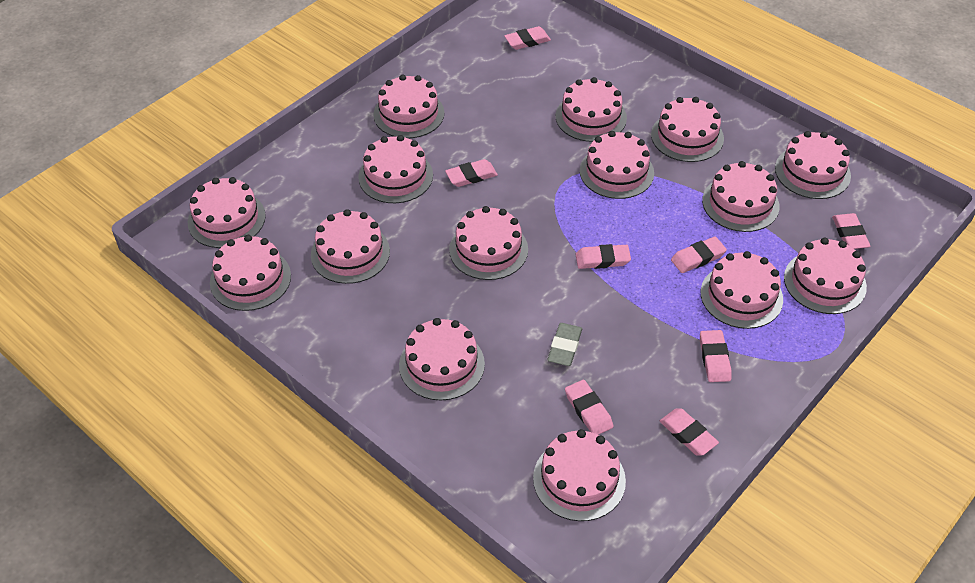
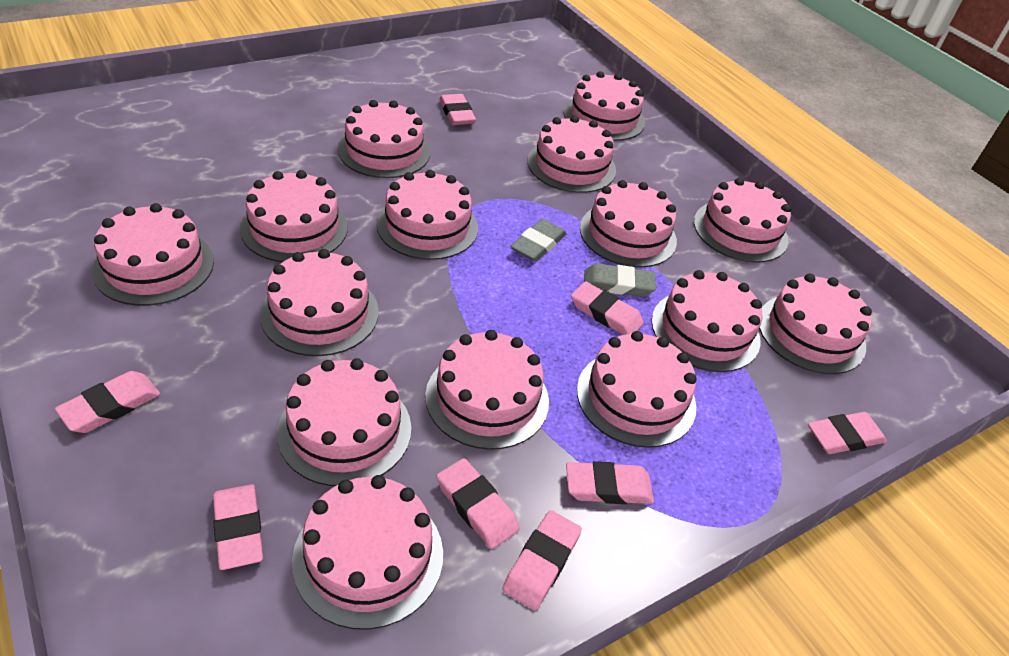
grey eraser: [547,323,582,366] = 1 -> [511,219,567,262] [584,263,656,297] = 2

